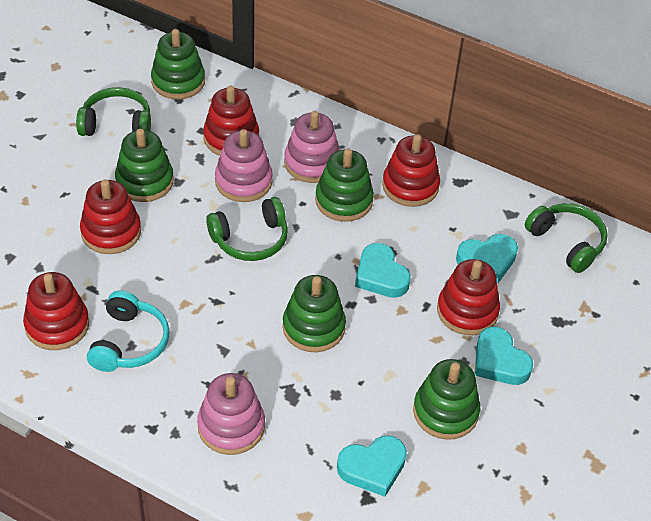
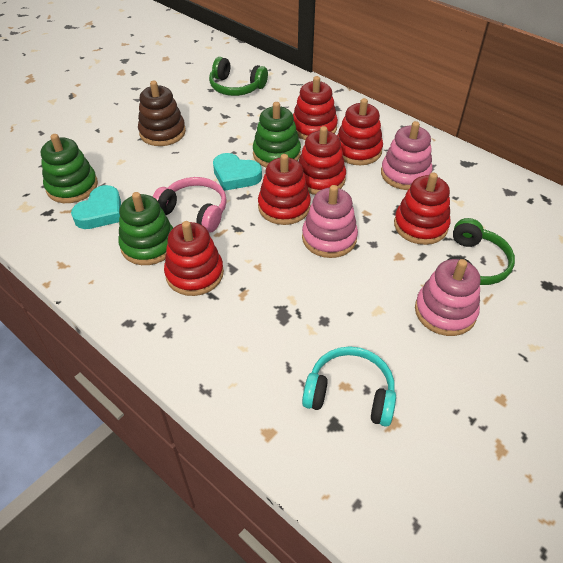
brown stacking toy: none = 0 -> [138,81,186,146] = 1
green headphones: [76,87,151,136] [206,197,288,261] [525,203,608,273] = 3 -> [209,57,268,96] [448,218,515,285] = 2
green stacking toy: [115,129,174,202] [151,29,205,99] [283,275,346,352] [315,148,374,222] [413,359,480,440] = 5 -> [41,134,98,203] [118,192,173,265] [253,102,301,167] = 3
pink headphones: none = 0 -> [153,177,227,233] = 1
red stacking toy: [23,272,89,350] [80,179,141,254] [203,86,259,156] [382,134,440,207] [437,259,500,335] = 5 -> [164,221,224,296] [258,154,311,225] [293,76,338,140] [299,126,346,195] [337,98,383,165] [394,172,450,245] = 6
turquoise heart: [337,436,407,497] [355,243,411,298] [456,234,518,283] [475,327,533,385] = 4 -> [71,185,121,229] [213,153,262,191] = 2

